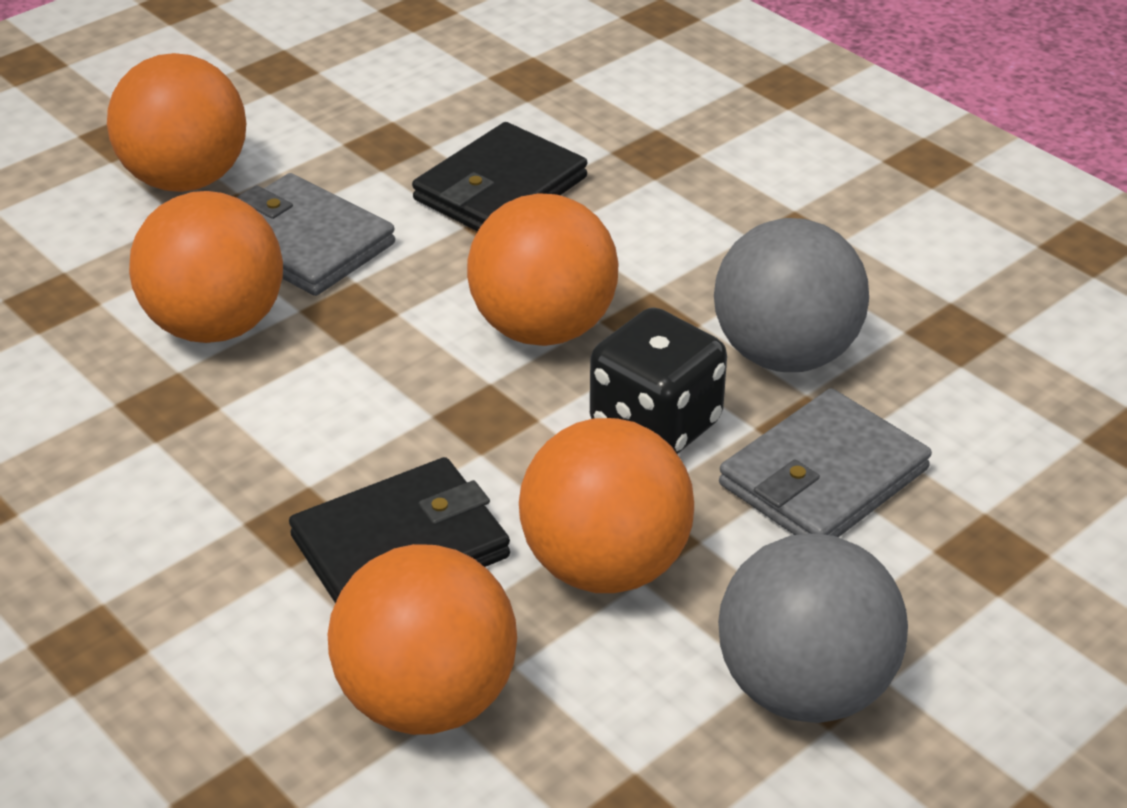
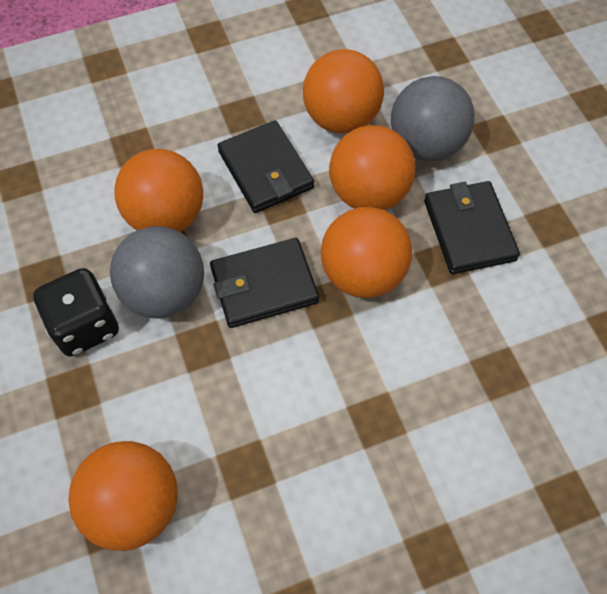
black wallet: [289,457,510,603] [412,122,587,231] = 2 -> [210,238,319,328] [217,120,314,213] [424,181,520,274] = 3
grey wallet: [237,173,395,296] [719,388,932,537] = 2 -> none = 0

